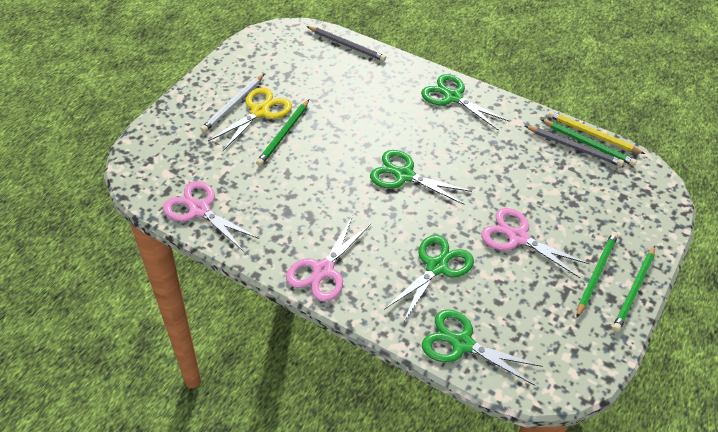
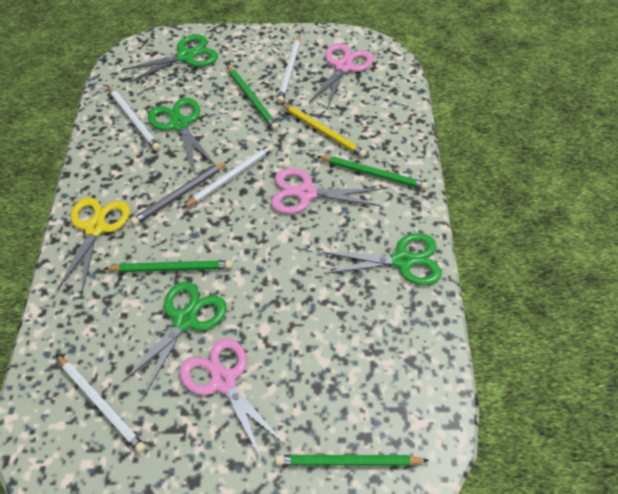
grey pencil: [307,26,386,61] [525,126,624,166] = 2 -> [131,161,228,226] = 1
white pencil: [201,73,265,133] = 1 -> [56,354,146,453] [108,86,160,151] [183,144,274,208] [277,34,300,103] = 4

